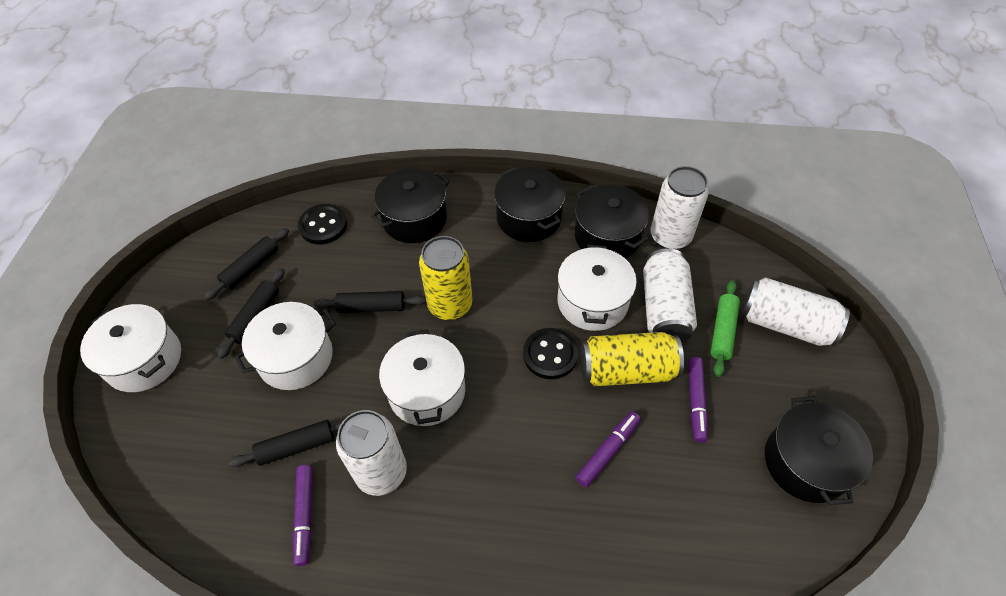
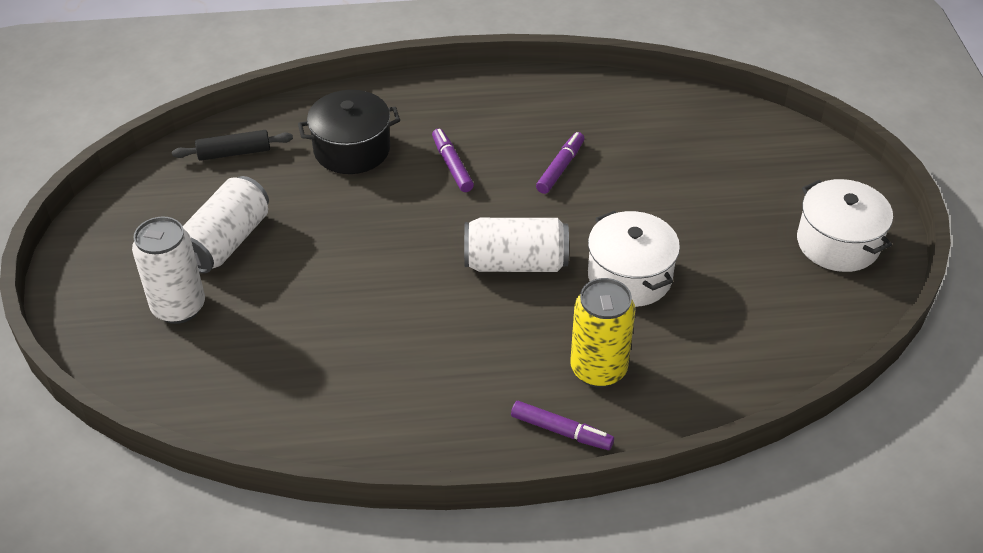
black button: [298,204,347,245] [523,328,578,379] = 2 -> none = 0
black pot: [371,168,450,243] [494,167,566,242] [575,184,649,259] [765,396,873,505] = 4 -> [298,90,400,174] = 1
black rolling pin: [204,228,289,300] [217,268,285,359] [228,420,343,467] [314,291,426,313] = 4 -> [172,130,293,161] = 1
green rolling pin: [710,280,740,377] = 1 -> none = 0
white can: [336,410,407,496] [643,248,697,342] [650,166,709,250] [741,277,850,347] = 4 -> [132,217,205,324] [183,176,269,273] [464,218,569,272] = 3
white pot: [80,304,181,392] [235,302,336,390] [379,329,465,426] [557,245,637,331] = 4 -> [588,211,680,307] [797,179,893,272] = 2
yellow can: [419,236,472,320] [580,332,684,386] = 2 -> [570,278,635,388] = 1

